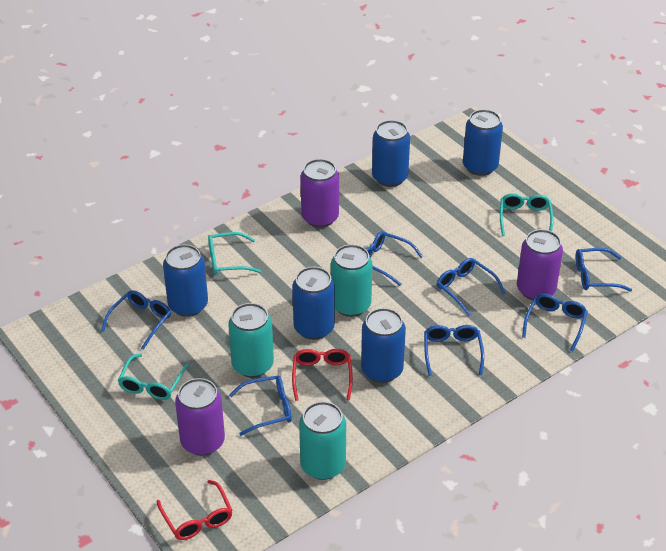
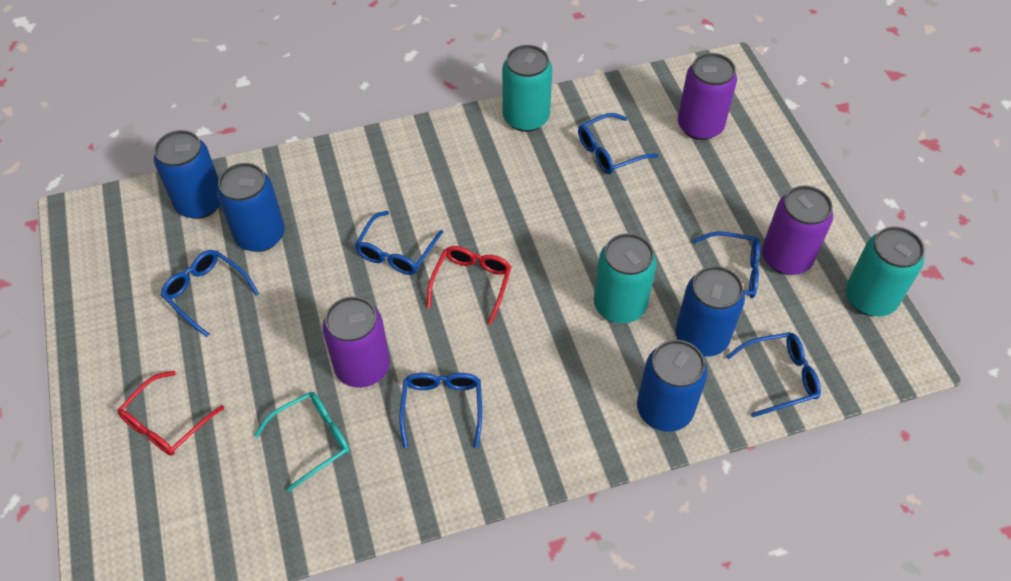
blue can: [163,244,208,317] [292,267,335,340] [361,308,406,383] [372,120,410,187] [463,109,503,176] = 5 -> [154,130,220,219] [217,163,285,252] [637,340,708,432] [675,266,745,357] = 4
blue glasses: [101,290,171,350] [229,375,292,436] [366,231,423,286] [424,325,484,376] [437,258,505,316] [522,294,588,351] [576,248,632,292] = 7 -> [161,250,259,337] [355,211,443,275] [399,373,482,448] [578,113,659,174] [693,232,760,298] [726,332,821,417] = 6
turquoise glasses: [118,353,189,400] [208,232,261,275] [500,193,554,236] = 3 -> [254,392,350,492] = 1

